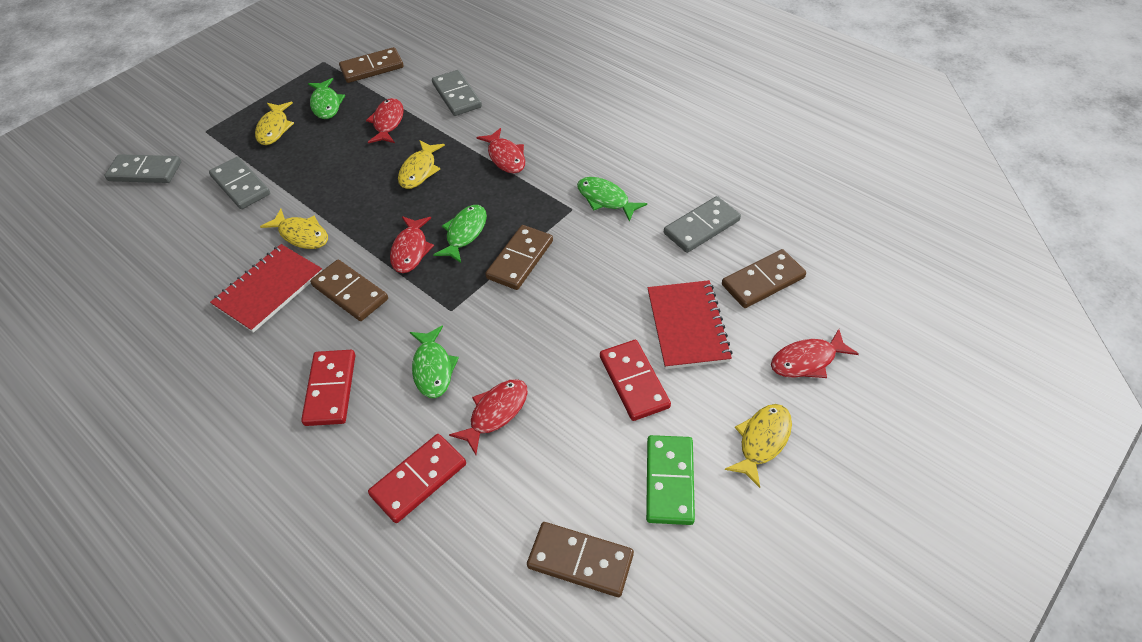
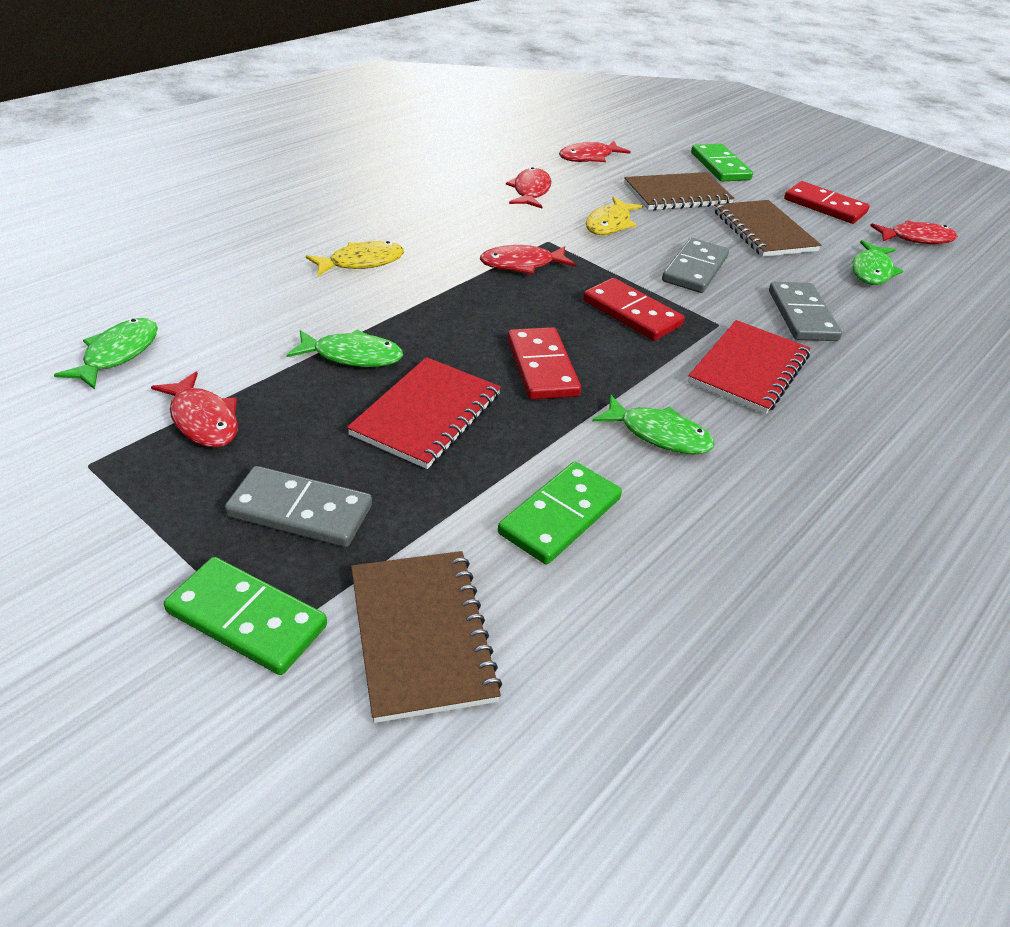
brown domino: [310,260,388,321] [339,47,404,83] [485,225,553,290] [527,522,634,597] [722,249,806,308] = 5 -> none = 0
brown notebook: none = 0 -> [351,551,502,723] [624,172,735,211] [714,200,821,257] = 3
green domino: [646,435,695,525] = 1 -> [164,557,327,675] [498,462,622,564] [691,144,753,181] = 3
grey domino: [104,154,181,183] [209,157,270,209] [432,70,482,116] [664,196,741,253] = 4 -> [225,466,372,547] [662,238,729,293] [769,282,842,341] = 3
yellow fish: [255,102,294,145] [260,208,328,249] [398,140,445,189] [724,404,792,488] = 4 -> [306,241,404,276] [586,197,643,235] = 2

